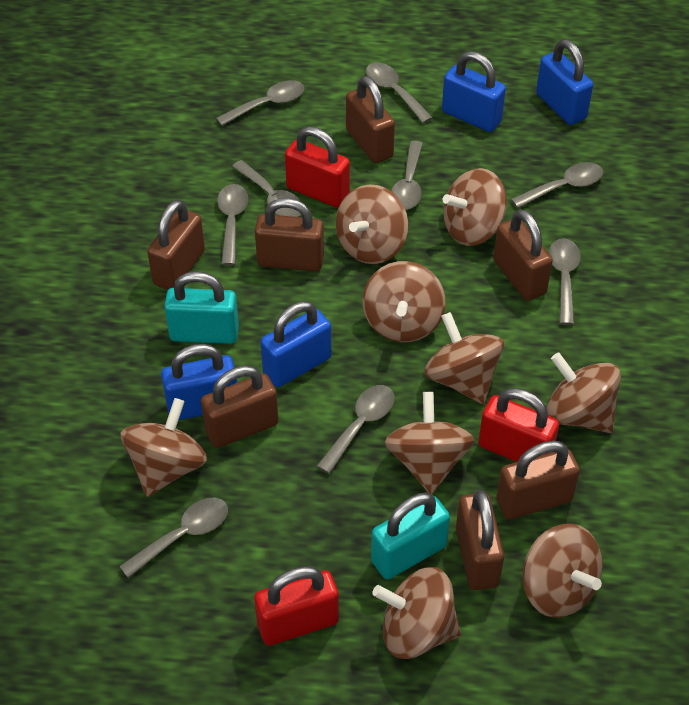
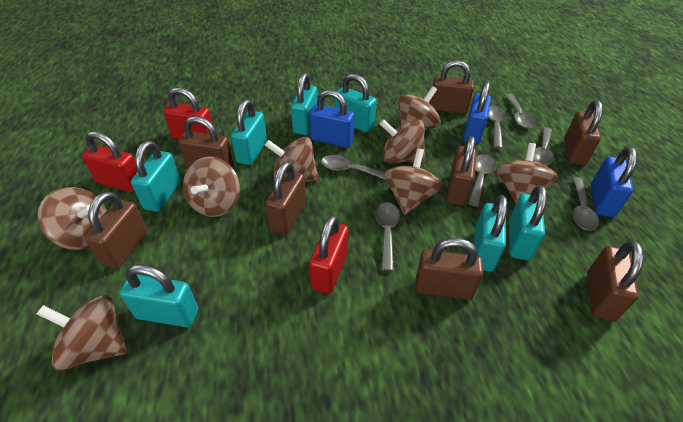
blue padlock: [161,344,237,420] [260,301,332,387] [442,51,506,132] [536,39,593,125] = 4 -> [309,90,354,148] [463,81,491,144] [591,147,637,217] = 3
brown padlock: [147,200,205,290] [201,365,278,448] [255,198,324,271] [346,76,395,163] [456,490,504,590] [493,209,553,301] [496,440,580,519] = 7 -> [84,191,147,269] [178,116,233,168] [265,161,306,234] [415,238,483,300] [430,60,474,114] [447,136,476,206] [564,100,603,165] [587,241,644,321] = 8
brown spinning top: [121,398,207,497] [336,184,408,264] [363,261,445,342] [372,567,461,659] [385,392,474,494] [424,312,504,404] [443,168,507,246] [522,524,603,618] [546,353,621,433] = 9 -> [37,295,128,370] [38,187,107,250] [183,157,240,217] [265,137,319,182] [380,119,426,164] [384,148,443,215] [397,86,441,130] [496,143,558,203] = 8
grey spoon: [119,498,228,578] [216,80,305,126] [217,184,248,266] [232,160,301,217] [317,385,395,474] [366,62,433,123] [391,141,423,210] [511,162,603,208] [549,238,581,325] = 9 -> [321,155,385,179] [375,202,400,271] [468,154,495,207] [488,106,506,149] [504,94,535,129] [533,127,554,166] [572,177,599,231] = 7
turquoise padlock: [164,271,239,344] [371,493,450,579] = 2 -> [120,264,198,327] [131,140,181,212] [231,99,267,165] [291,73,317,135] [335,74,377,132] [474,195,507,272] [509,185,547,260] = 7

